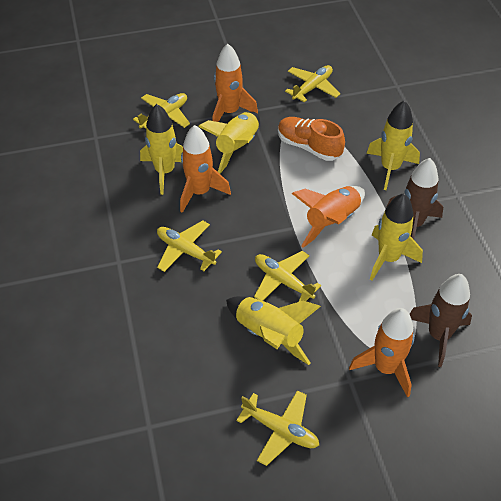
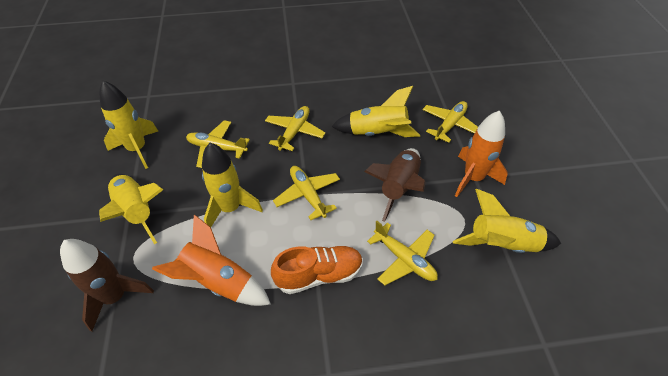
orange rocket: [180,125,231,213] [212,44,258,122] [291,186,365,248] [349,308,414,398] = 4 -> [152,215,271,306] [455,110,508,197] = 2

